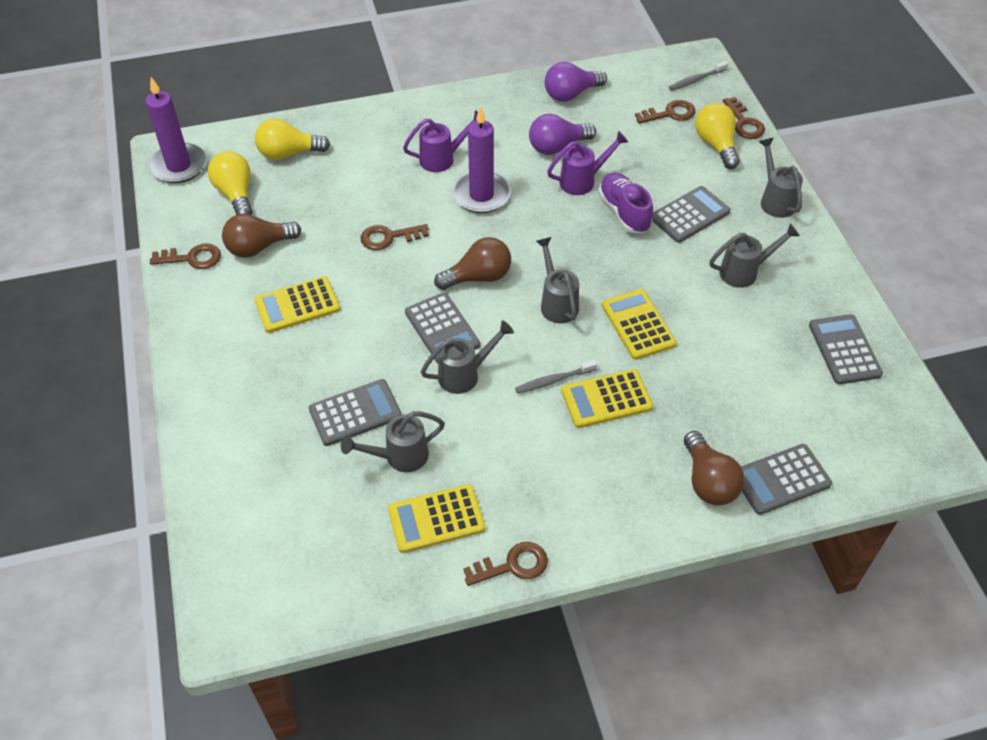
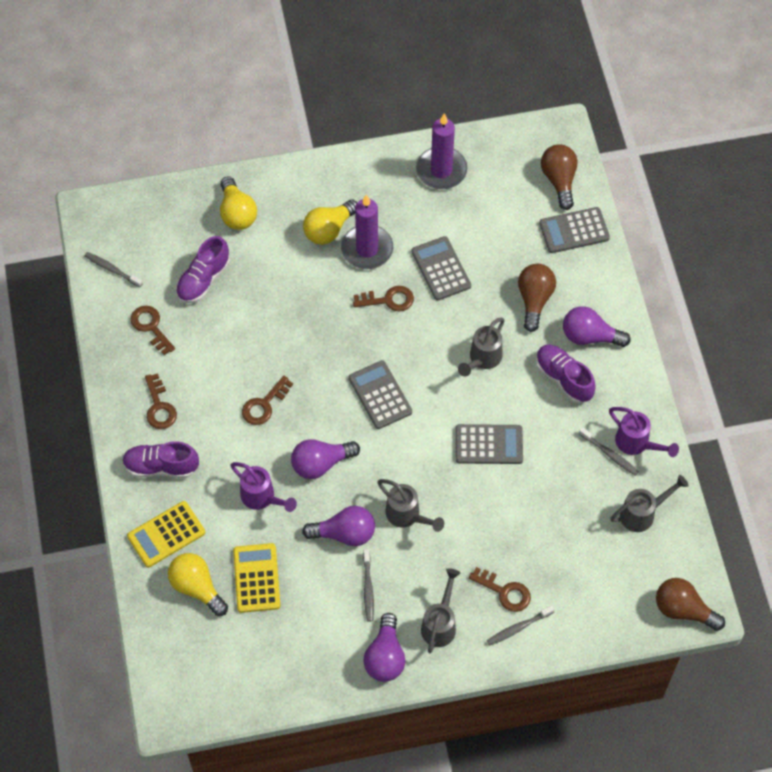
grey calculator: [309,379,402,446] [405,293,480,364] [652,186,731,243] [741,444,832,515] [809,314,883,384] = 5 -> [349,360,412,429] [412,236,471,301] [455,424,523,464] [539,207,610,253] = 4
grey toothbrush: [515,360,597,394] [669,61,728,91] = 2 -> [84,252,143,287] [363,549,374,622] [487,605,555,646] [579,427,639,476] = 4
grey watering can: [341,411,445,472] [421,320,514,394] [536,237,579,323] [709,224,800,288] [759,138,803,218] = 5 -> [378,479,444,532] [421,568,460,653] [458,318,505,376] [610,475,688,532] = 4
purple light bulb: [529,114,596,155] [545,62,607,102] = 2 -> [291,439,360,479] [302,506,375,546] [364,613,406,682] [563,306,630,347] = 4
purple shoe: [598,173,653,233] = 1 -> [122,441,199,478] [176,236,230,303] [536,345,596,403] = 3
yellow calculator: [254,276,340,333] [388,484,485,553] [561,369,653,428] [602,289,677,360] = 4 -> [127,501,205,568] [233,543,280,613] = 2

